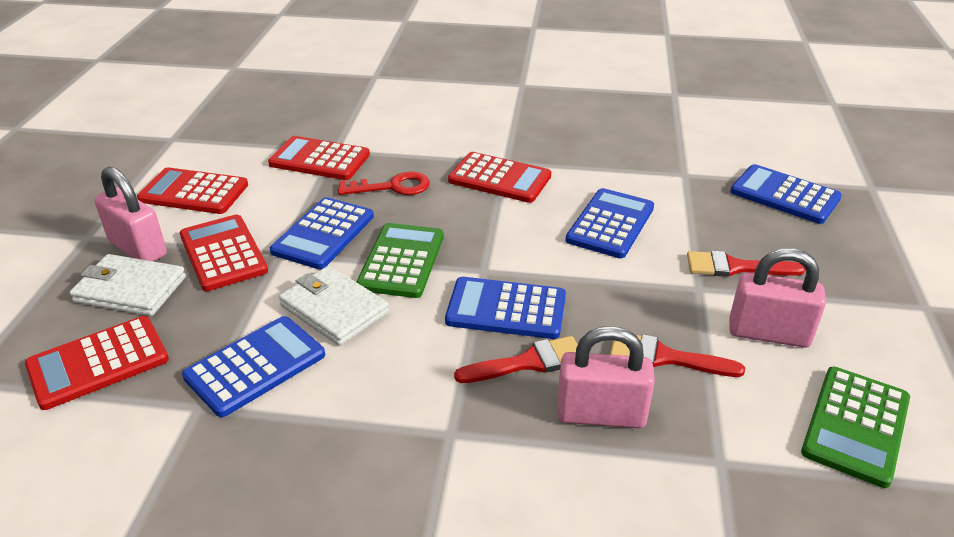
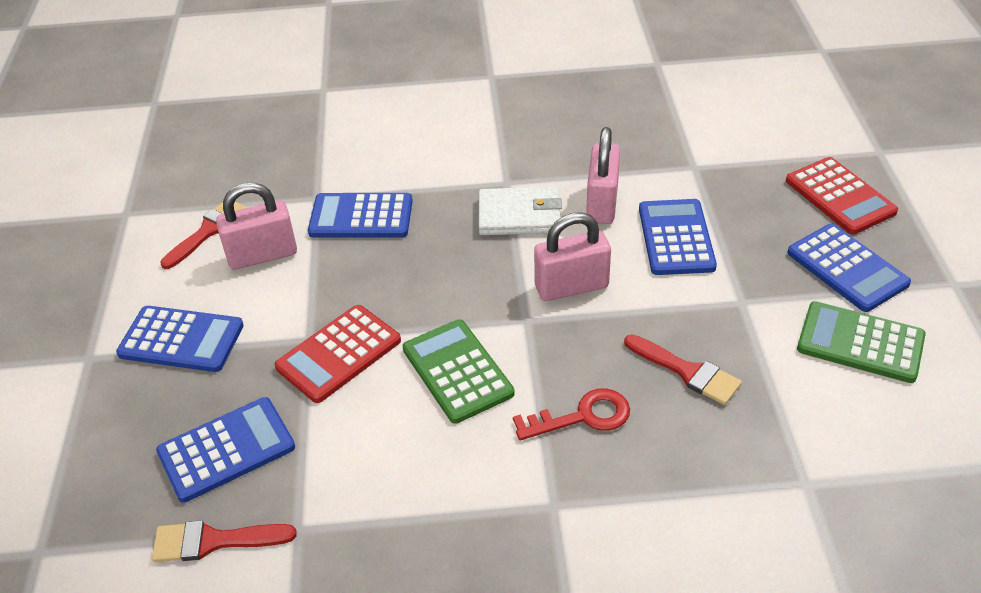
red calculator: [25,316,169,410] [137,167,248,214] [180,214,268,291] [268,136,370,180] [448,152,551,203] = 5 -> [275,305,401,403] [786,157,898,234] = 2
white wallet: [69,254,186,316] [279,266,389,346] = 2 -> [479,187,562,235] = 1

